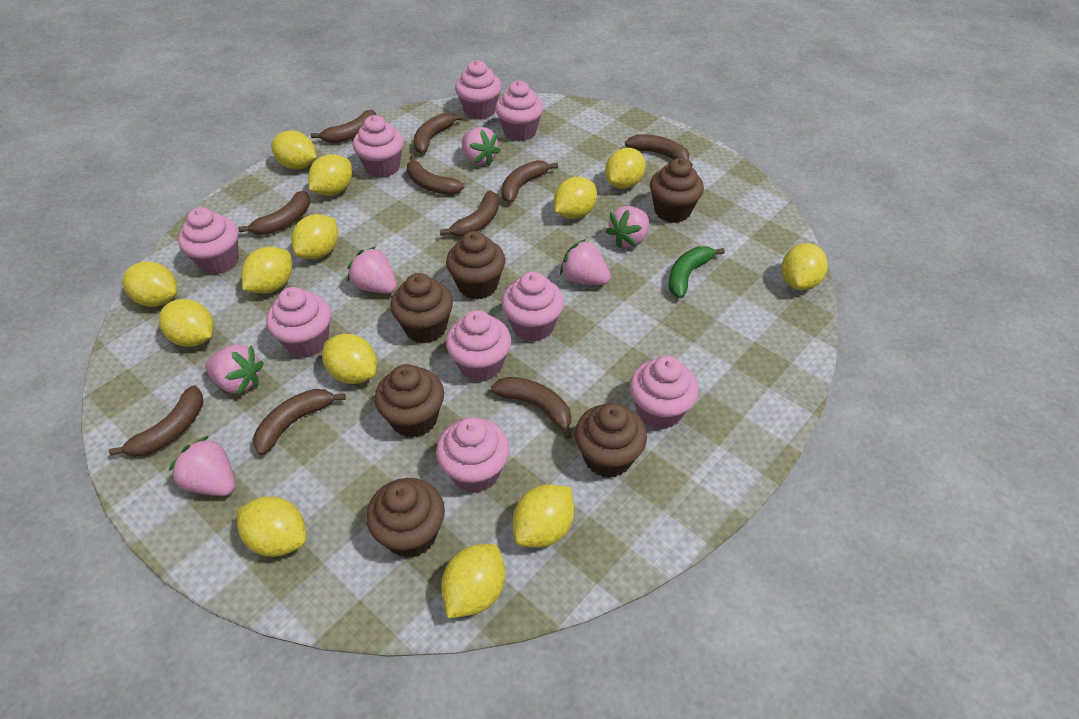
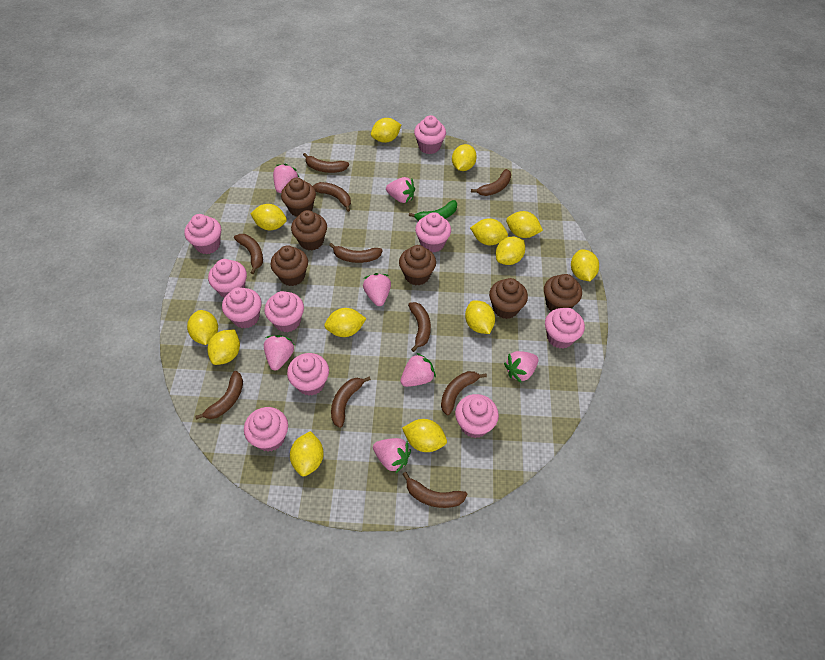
pink cupcake: [178,207,239,275] [266,287,331,358] [353,115,404,178] [436,417,509,493] [446,310,511,382] [455,60,502,120] [495,81,543,141] [502,272,564,342] [630,356,699,429] = 9 -> [185,214,221,254] [208,259,247,298] [222,287,262,328] [244,407,288,452] [264,291,304,332] [287,353,329,396] [414,115,446,154] [415,212,451,253] [455,394,499,438] [545,308,585,349] = 10
pink strawberry: [169,436,235,496] [205,345,264,395] [348,247,397,294] [462,127,501,166] [560,239,611,285] [606,206,649,248] = 6 -> [264,335,294,371] [273,164,299,193] [363,273,391,306] [373,438,411,473] [386,177,415,203] [400,353,436,387] [504,351,539,383] = 7

